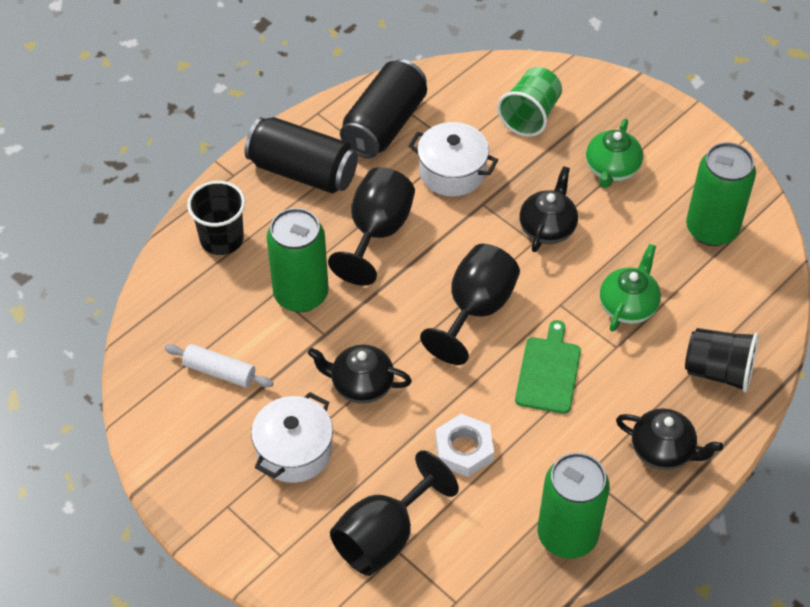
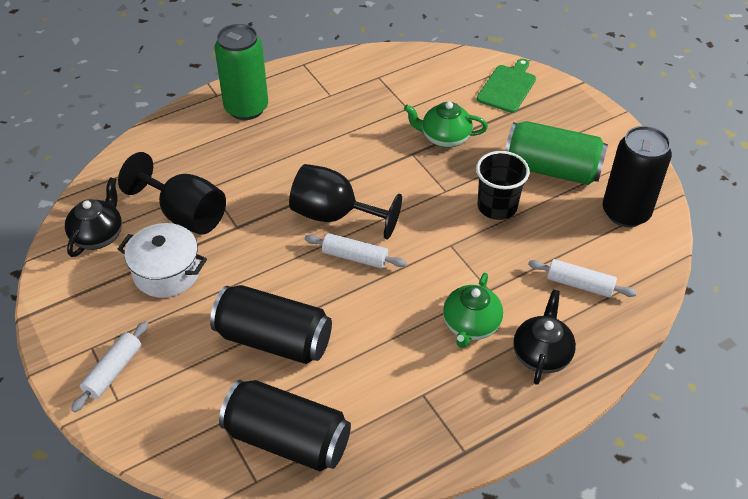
black can: [245,117,358,193] [340,59,427,158] = 2 -> [210,285,332,364] [219,380,351,472] [603,126,672,227] = 3
black cup: [187,181,245,255] [685,328,759,393] = 2 -> [476,151,530,220] = 1
black goblet: [328,167,415,286] [330,450,459,576] [420,244,520,365] = 3 -> [118,152,226,235] [289,164,402,240] = 2
black teapot: [308,345,412,404] [519,166,578,252] [616,408,723,470] = 3 -> [65,177,122,257] [513,290,576,385] = 2
green can: [267,208,329,312] [538,453,610,559] [686,142,756,246] = 3 -> [215,24,268,120] [505,121,608,185] = 2
green cup: [497,67,562,137] = 1 -> none = 0
white nut: [435,414,494,477] = 1 -> none = 0
white pot: [251,392,333,483] [408,122,498,197] = 2 -> [118,223,207,298] = 1
white rolling pin: [165,344,273,388] = 1 -> [71,321,148,412] [305,233,407,268] [528,259,637,298] = 3

